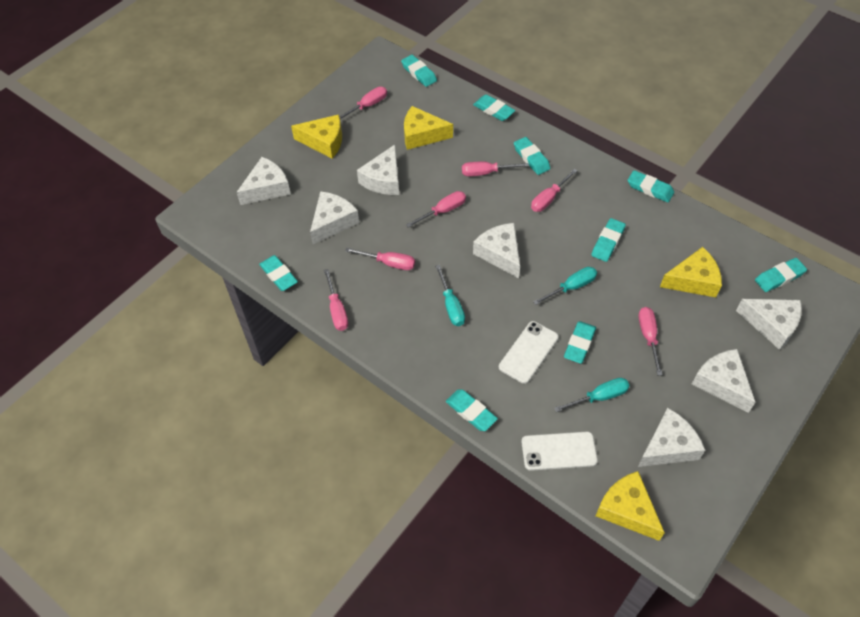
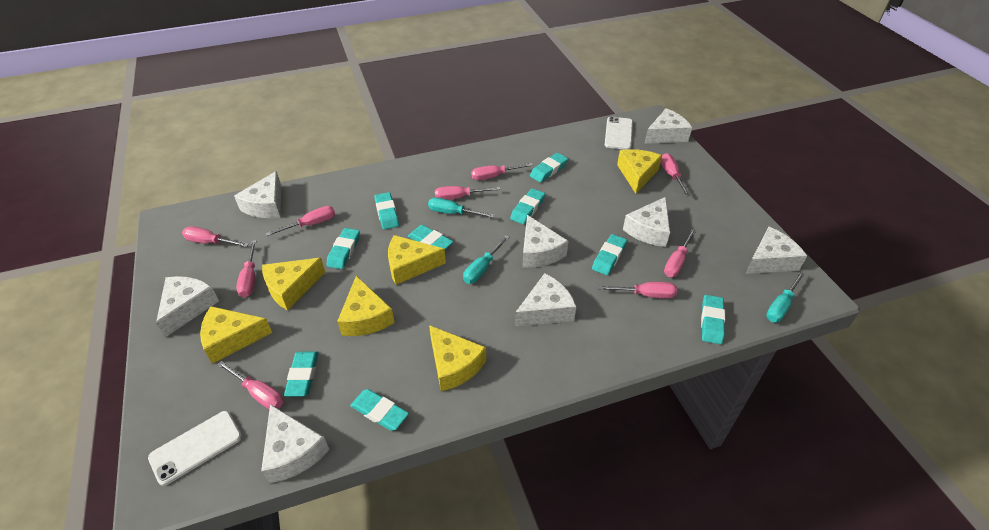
pink screwdriver: [324,269,348,331] [340,87,387,120] [345,248,415,270] [406,191,466,228] [462,162,529,176] [531,169,577,212] [638,307,662,376] = 7 -> [182,226,249,247] [217,361,283,410] [236,240,257,297] [266,206,335,236] [435,186,501,200] [471,163,533,180] [598,282,677,298] [660,153,691,196] [664,229,696,277] = 9
white cheese: [236,157,291,205] [310,191,359,244] [357,145,399,195] [473,223,520,278] [638,408,705,467] [692,349,755,413] [736,299,802,350] = 7 -> [156,276,219,337] [234,171,281,218] [261,404,330,483] [515,273,576,327] [522,215,568,268] [623,197,670,247] [644,108,692,144] [745,226,807,274] = 8
yellow cheese: [291,114,342,159] [404,106,453,150] [596,471,665,541] [660,247,722,297] = 4 -> [200,306,272,364] [262,258,325,311] [337,276,395,336] [388,235,446,285] [429,325,486,391] [617,149,662,194] = 6

